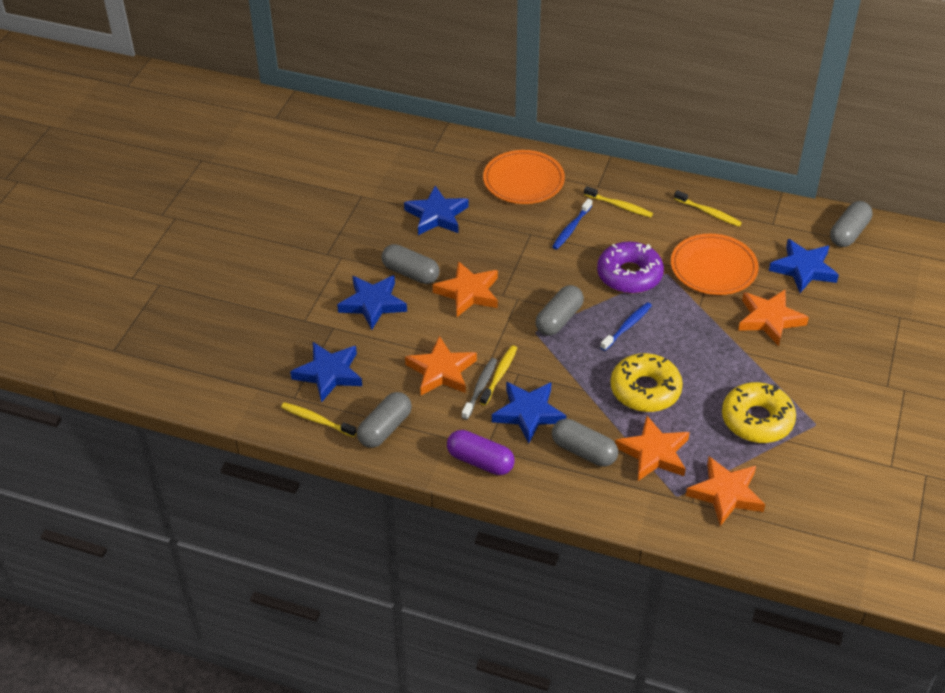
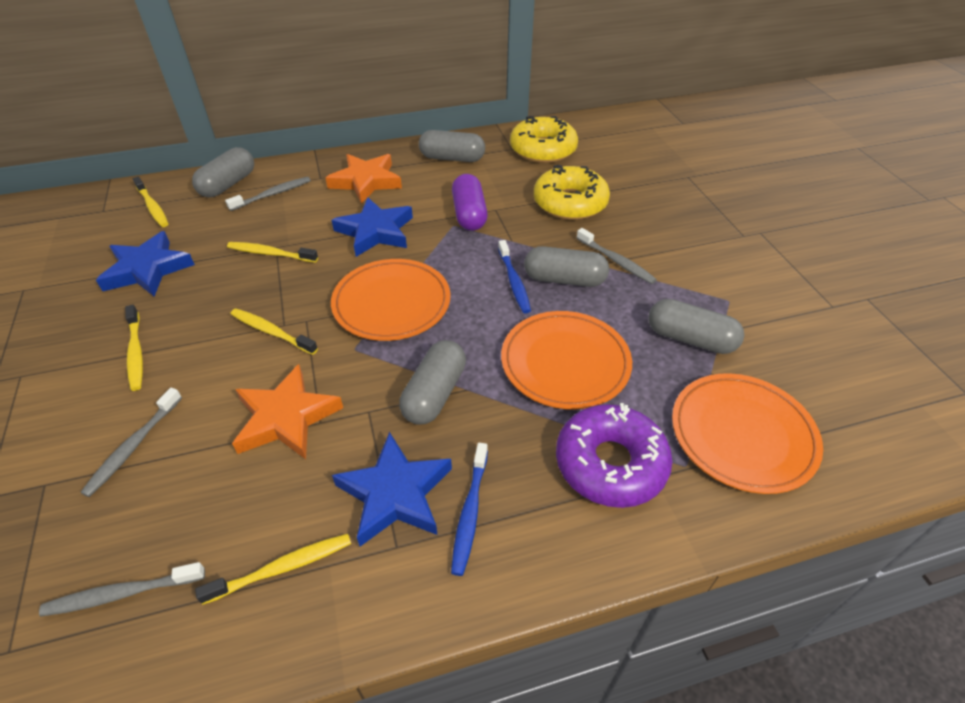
blue star: [290,342,362,403] [337,275,407,330] [404,186,469,235] [492,382,566,443] [769,239,839,293] = 5 -> [96,231,195,297] [332,197,413,257] [332,432,452,546] = 3
grey toothbrush: [461,358,497,420] = 1 -> [39,562,205,617] [80,388,182,497] [225,177,311,211] [577,228,657,284] = 4
orange plate: [483,150,565,204] [671,234,759,295] = 2 -> [331,259,451,341] [501,311,632,409] [672,373,823,494] = 3
orange star: [405,336,477,395] [433,261,498,317] [615,416,690,481] [686,457,765,526] [738,289,809,346] = 5 -> [232,364,343,459] [326,154,402,204] = 2
yellow toothbrush: [281,402,357,437] [480,345,517,406] [584,186,653,217] [674,190,742,227] = 4 -> [125,305,143,391] [133,177,169,227] [195,534,351,605] [227,242,318,263] [230,308,318,355] = 5

